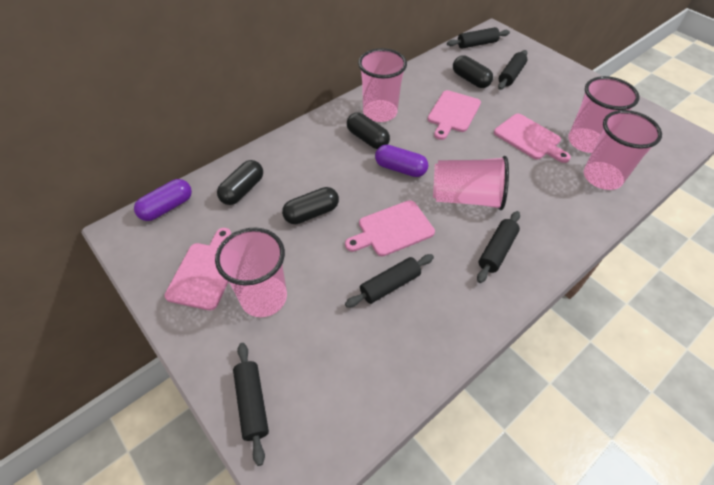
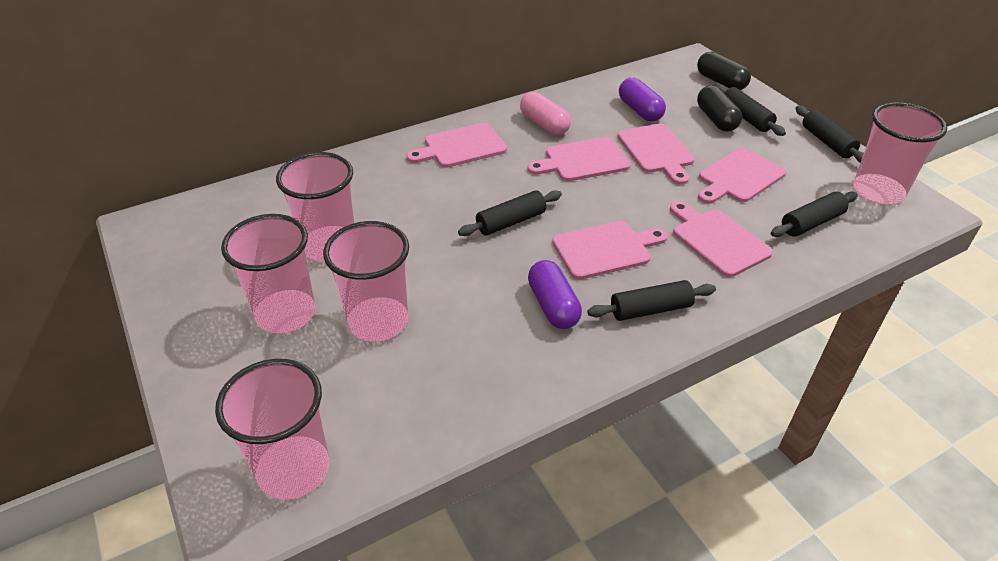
black capsule: [217,160,263,205] [282,187,339,224] [347,113,390,149] [453,55,493,88] = 4 -> [697,52,751,90] [697,85,742,131] = 2
pink capsule: none = 0 -> [520,92,571,135] = 1
pink cutting board: [165,228,231,310] [345,200,435,256] [427,90,481,140] [494,114,571,163] = 4 -> [406,122,507,168] [527,137,631,181] [552,221,668,280] [617,123,695,185] [670,201,773,277] [698,148,786,204] = 6

